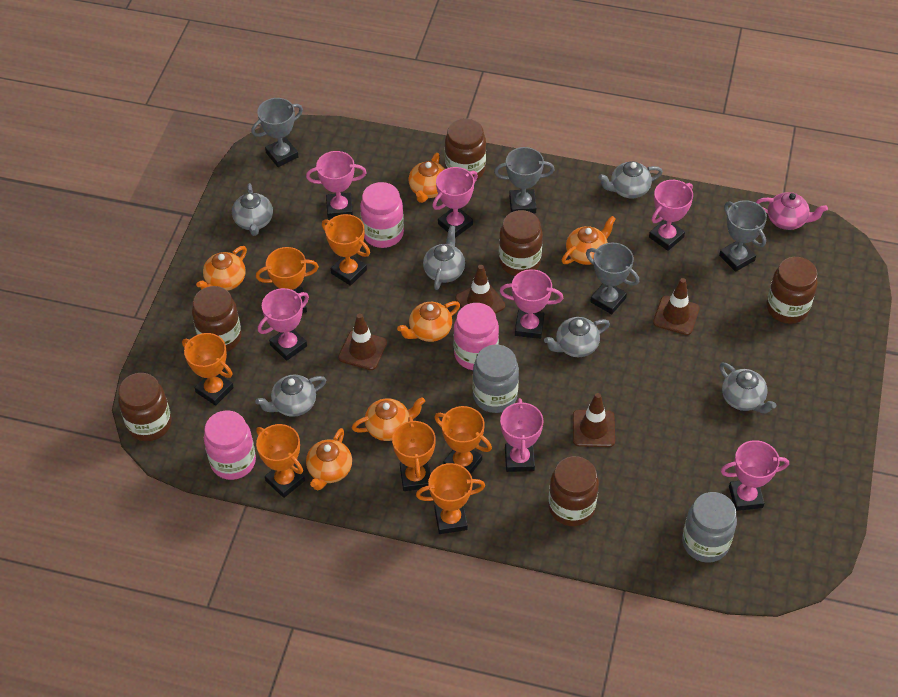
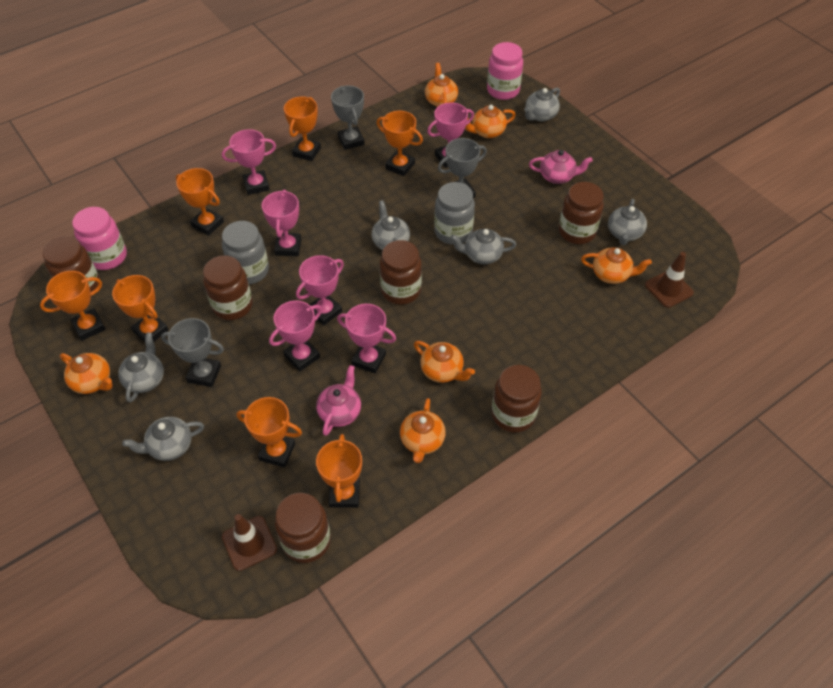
brown traffic cone: [338,313,387,370] [455,265,505,314] [573,393,615,447] [653,278,700,335] = 4 -> [222,514,277,571] [645,252,694,308] = 2
grey trophy: [251,98,303,167] [494,147,554,214] [586,243,639,314] [719,200,767,272] = 4 -> [161,318,224,387] [331,85,365,150] [438,138,487,198] = 3
pink jar: [204,410,256,480] [360,182,404,248] [454,303,499,370] = 3 -> [72,207,127,270] [487,42,523,100] = 2
pink teapot: [756,192,828,230] = 1 -> [316,365,361,436] [529,150,593,184] = 2
pink trophy: [258,288,309,361] [306,151,367,219] [432,167,478,238] [499,269,563,339] [500,398,543,472] [649,180,693,251] [721,440,789,511] = 7 -> [222,129,276,195] [262,189,301,256] [269,301,322,372] [296,255,344,325] [337,304,396,374] [427,102,474,168] = 6

